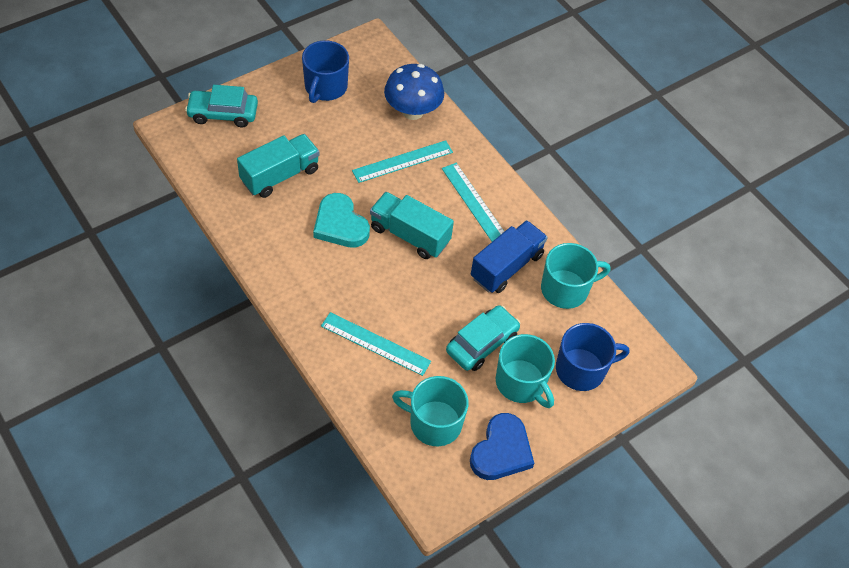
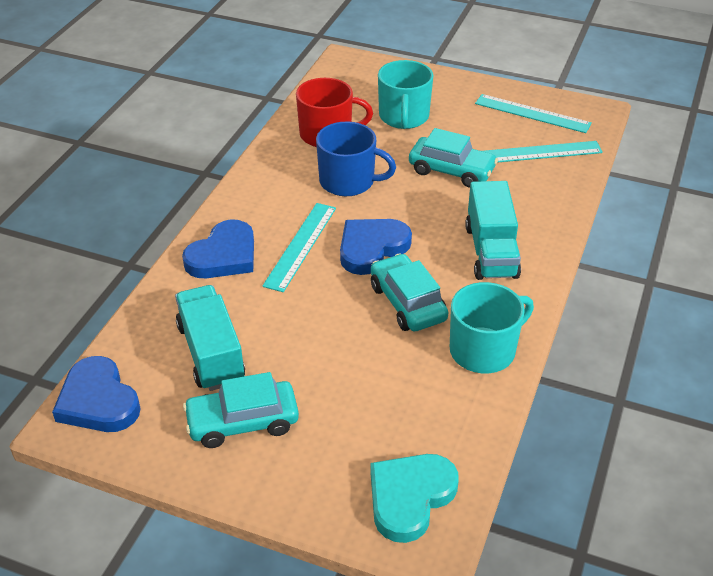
blue heart: [470,413,534,480] = 1 -> [52,356,141,432] [182,219,254,278] [340,219,412,275] = 3
blue mug: [302,40,349,103] [556,323,629,391] = 2 -> [316,122,396,196] = 1
blue mushroom: [384,64,444,120] = 1 -> none = 0
blue truck: [471,220,548,293] = 1 -> none = 0
red mug: none = 0 -> [296,78,373,147] = 1
turquoise car: [185,85,258,128] [446,305,520,371] = 2 -> [183,372,299,448] [371,253,448,332] [409,128,498,188] = 3
turquoise mug: [392,376,468,446] [496,334,555,408] [541,243,611,309] = 3 -> [378,60,433,129] [450,282,534,373] = 2

